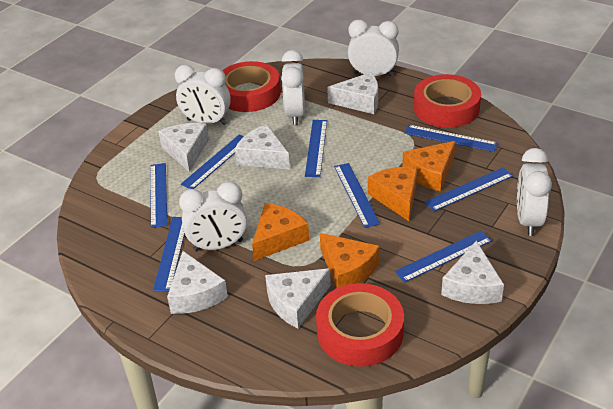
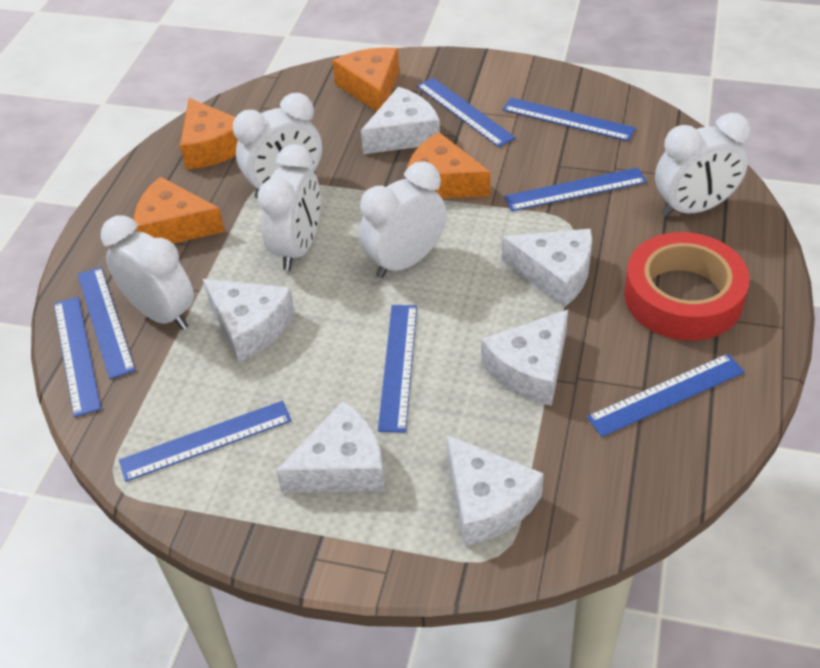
red tape: [222,61,281,112] [316,283,404,367] [414,74,481,128] = 3 -> [624,232,750,341] = 1

